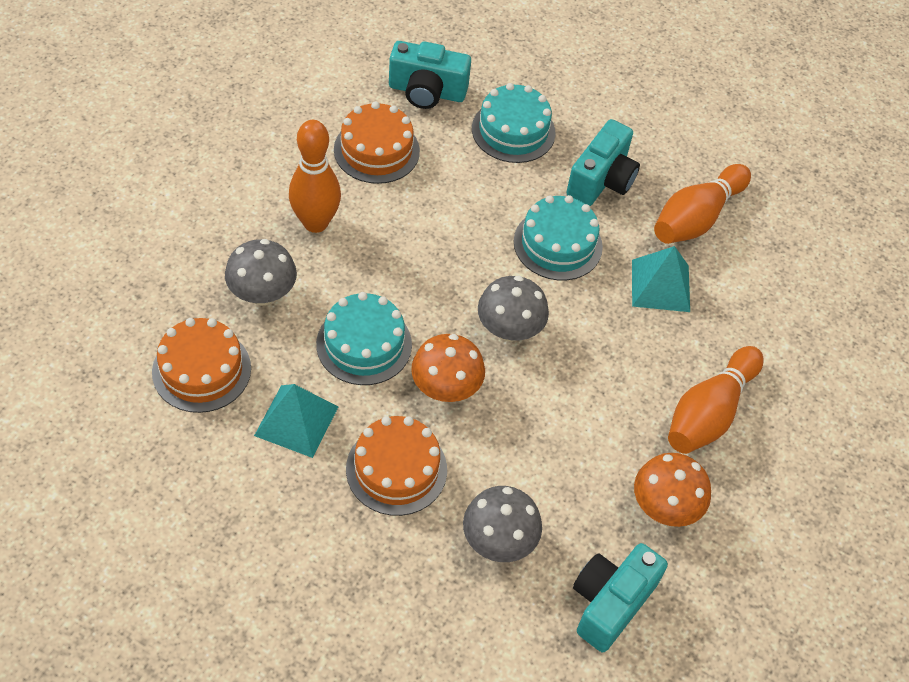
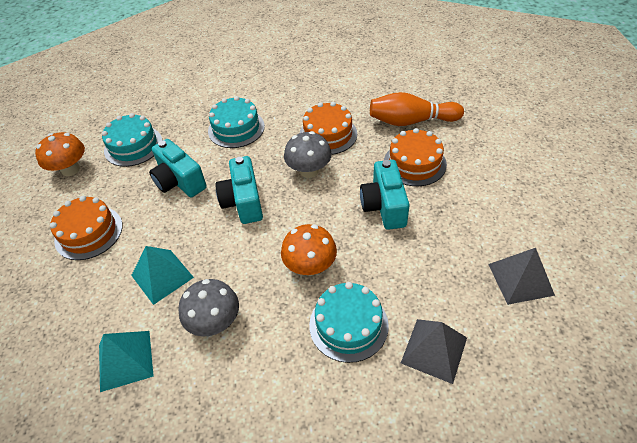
grey mushroom: [225,239,297,306] [463,486,542,562] [478,275,549,342] = 3 -> [178,279,239,337] [284,131,332,178] = 2
grey pyramid: none = 0 -> [401,319,467,384] [488,248,555,305] = 2
orange bowling pin: [289,120,341,233] [654,164,751,244] [668,346,764,454] = 3 -> [370,92,464,126] = 1

